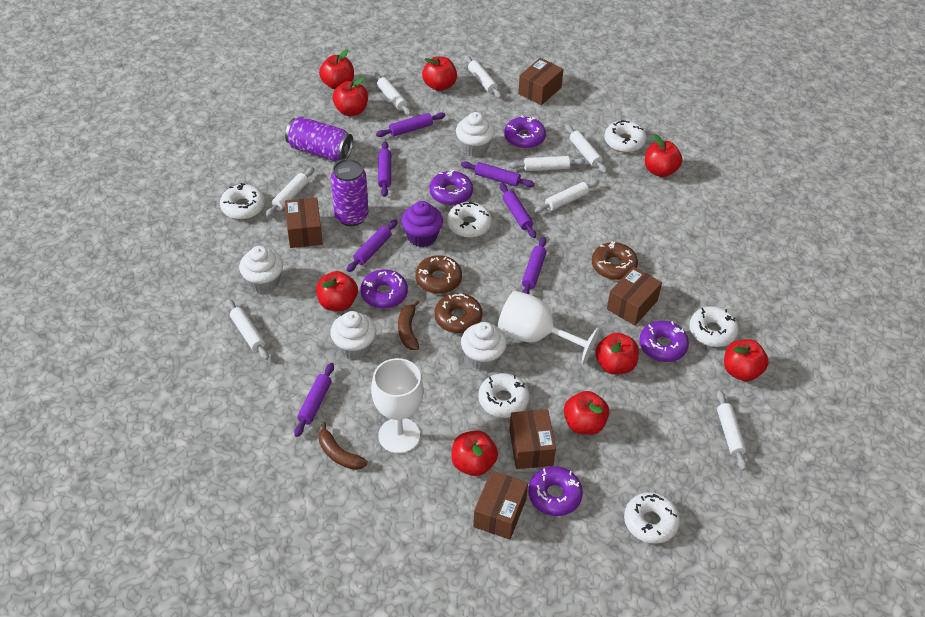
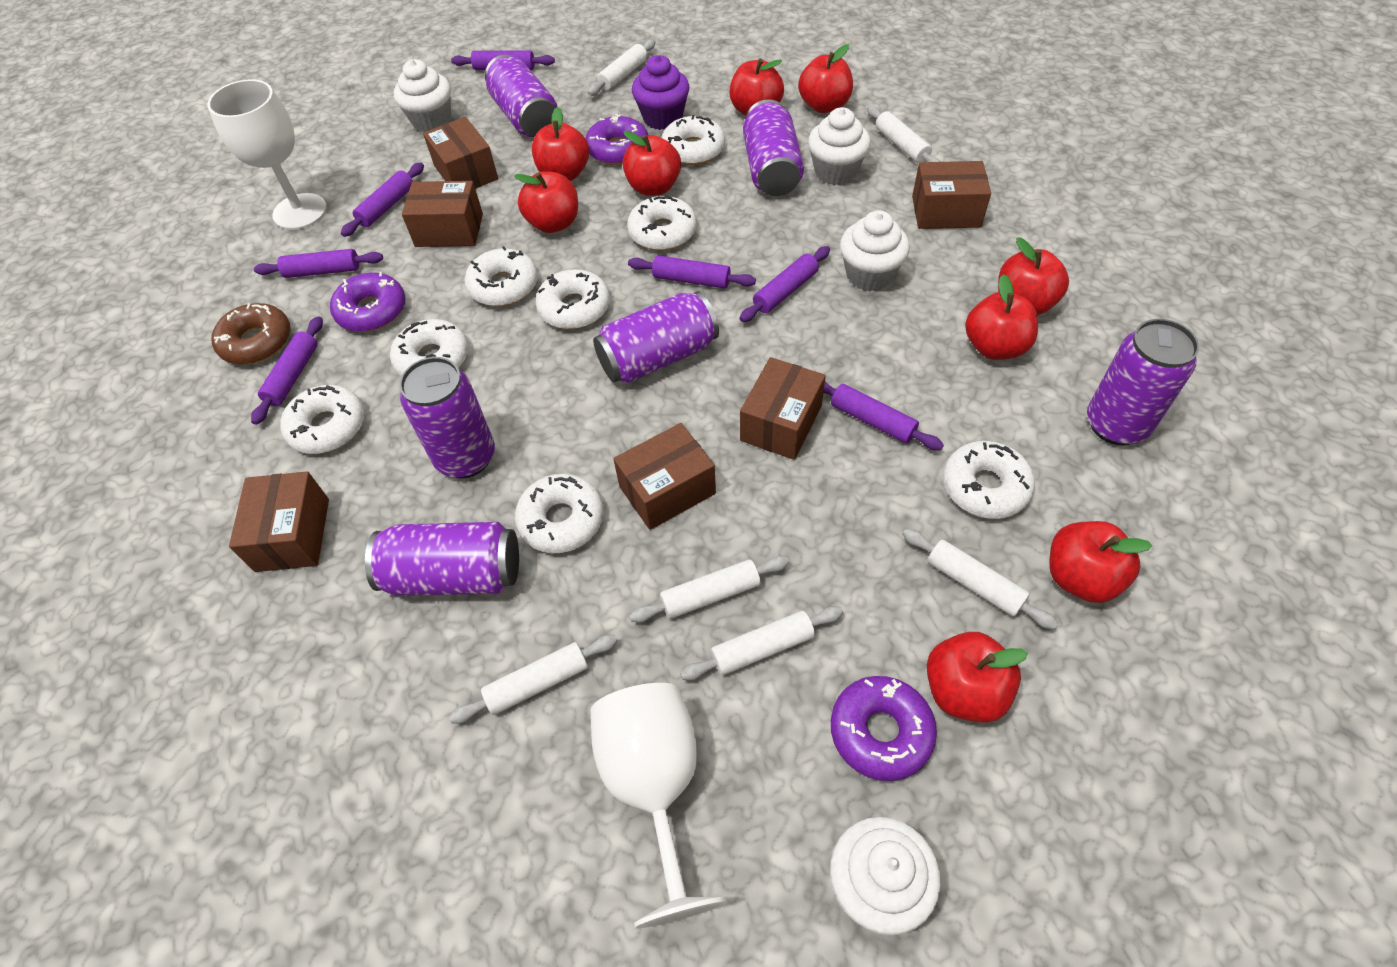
brown banana: [319,422,368,470] [398,300,419,350] = 2 -> none = 0
brown box: [285,197,323,248] [473,470,528,540] [509,409,556,469] [518,58,564,105] [607,267,662,326] = 5 -> [229,471,329,572] [402,181,483,247] [423,117,498,189] [613,423,716,530] [740,357,826,460] [912,161,991,229] = 6
brown donut: [415,255,462,294] [434,293,483,333] [592,241,638,280] = 3 -> [211,303,291,365] = 1
purple can: [285,117,353,161] [331,159,369,226] = 2 -> [365,522,519,596] [399,357,495,479] [485,55,557,137] [593,291,719,384] [743,99,804,196] [1087,319,1199,445] = 6
purple donut: [360,270,408,309] [429,170,473,205] [504,116,546,149] [528,466,583,516] [639,321,689,362] = 5 -> [330,272,406,332] [585,114,648,165] [831,676,937,781] = 3
white donut: [220,183,265,219] [447,202,492,238] [478,373,529,418] [604,120,646,153] [624,492,680,544] [689,306,739,347] = 6 -> [280,385,364,454] [390,319,468,376] [465,246,538,306] [515,474,604,553] [535,269,610,329] [627,195,697,251] [661,115,725,165] [943,441,1035,519] = 8
white rolling pin: [226,299,269,360] [265,167,314,217] [374,72,411,116] [465,55,502,98] [509,156,585,171] [534,180,599,213] [565,125,607,173] [717,390,747,470] = 8 -> [449,635,617,724] [587,39,656,96] [629,556,789,623] [680,606,843,680] [867,106,941,163] [903,529,1058,630] = 6

